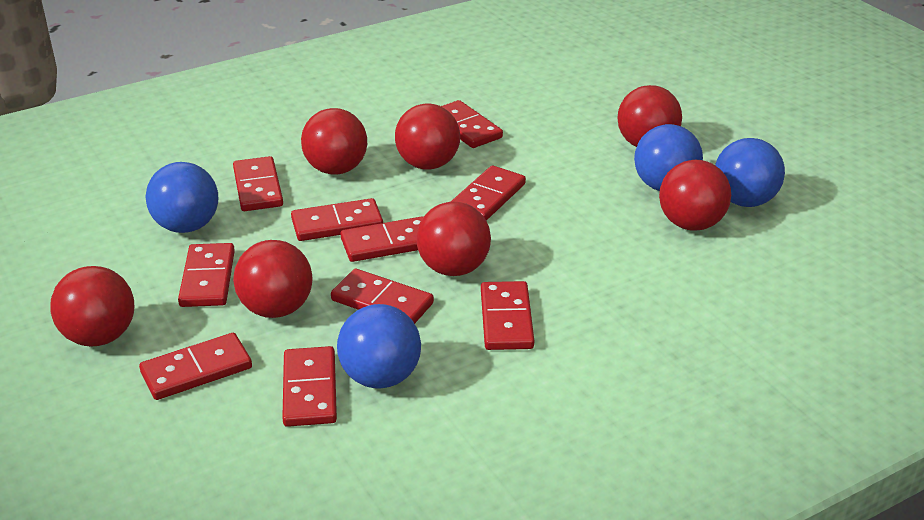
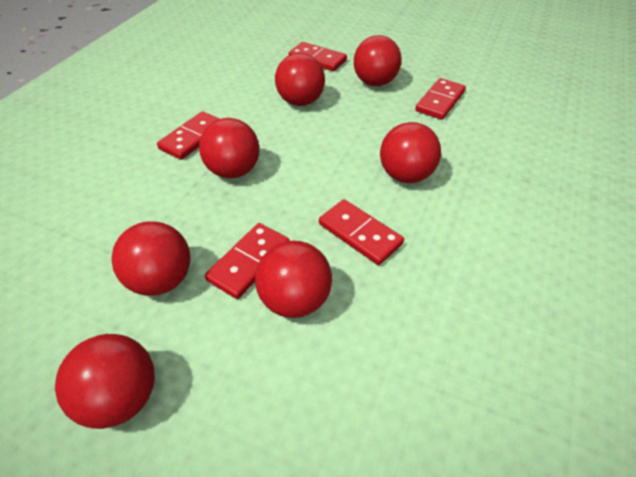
blue ball: [145,162,218,233] [337,304,421,388] [634,124,703,191] [715,138,785,207] = 4 -> none = 0
red domino: [139,333,252,400] [178,243,235,307] [233,156,283,211] [282,346,337,427] [291,198,383,241] [331,269,434,324] [341,216,423,262] [441,100,503,148] [451,166,526,221] [481,281,534,350] = 10 -> [157,111,220,160] [205,223,290,299] [289,42,347,71] [319,199,404,265] [415,78,466,120] = 5

